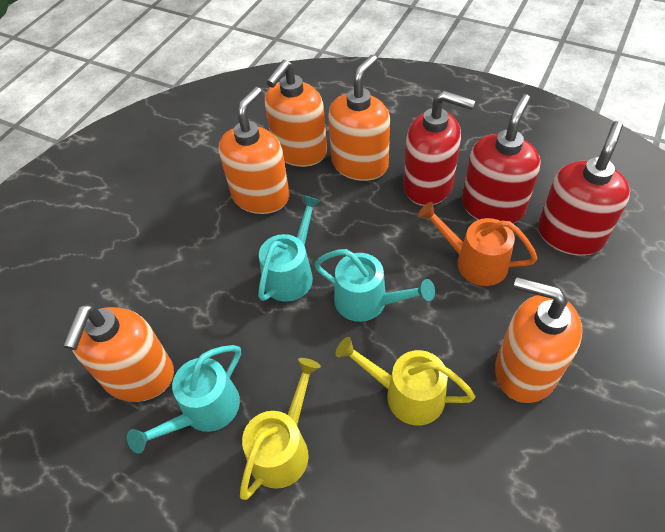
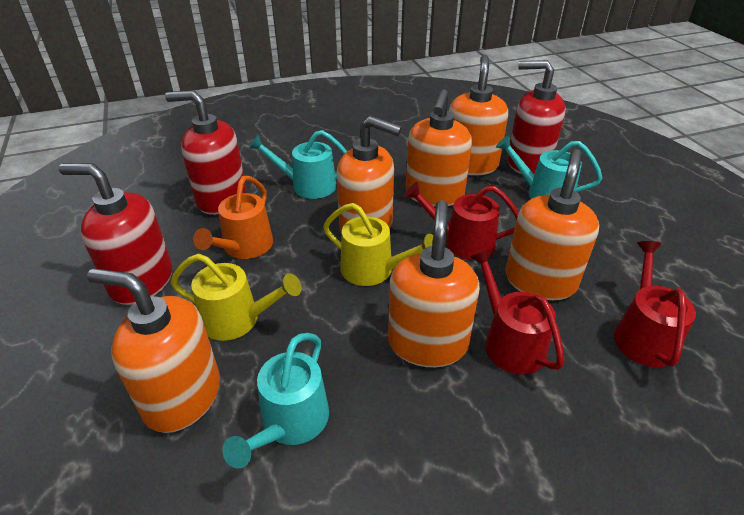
orange soap dispenser: [63,303,174,402] [219,87,289,214] [265,60,327,167] [328,55,390,181] [495,277,582,403] = 5 -> [87,268,220,433] [337,116,402,234] [388,200,480,367] [406,89,472,206] [449,55,508,175] [505,149,599,300] = 6
red watering can: none = 0 -> [404,182,519,260] [470,249,565,374] [614,241,696,367] = 3

